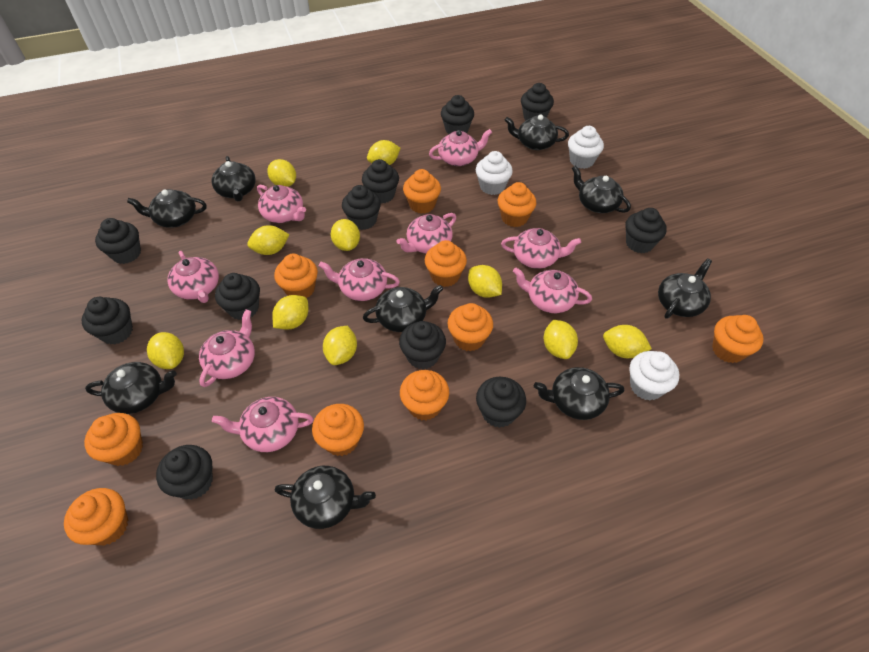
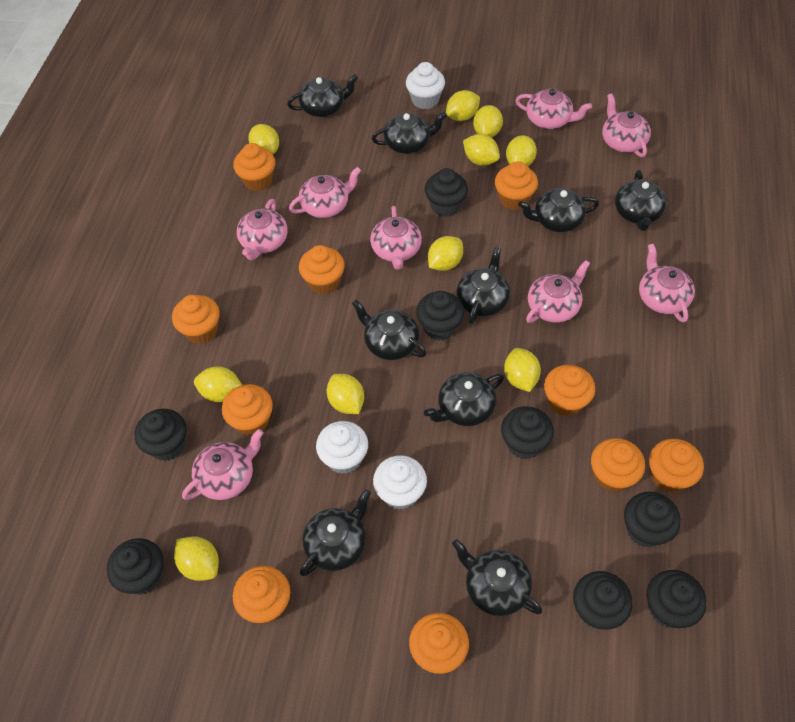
black cupcake: [82,297,133,344] [95,218,141,264] [156,445,213,500] [215,273,260,320] [342,185,381,230] [362,159,399,204] [399,321,446,369] [441,95,474,135] [476,377,526,428] [521,83,554,120] [625,208,667,253] = 11 -> [107,538,164,595] [135,409,187,461] [416,291,464,340] [425,168,468,217] [501,406,554,459] [573,571,633,629] [624,492,681,548] [647,570,706,628] = 8
pink teapot: [168,251,219,303] [199,309,255,387] [212,397,314,452] [257,185,306,223] [319,258,400,301] [396,213,456,254] [429,129,492,166] [501,228,581,269] [513,268,592,313] = 9 -> [182,429,264,500] [237,199,288,260] [289,167,361,218] [370,206,422,270] [515,88,592,129] [526,260,590,323] [602,93,651,157] [639,244,695,323] = 8

